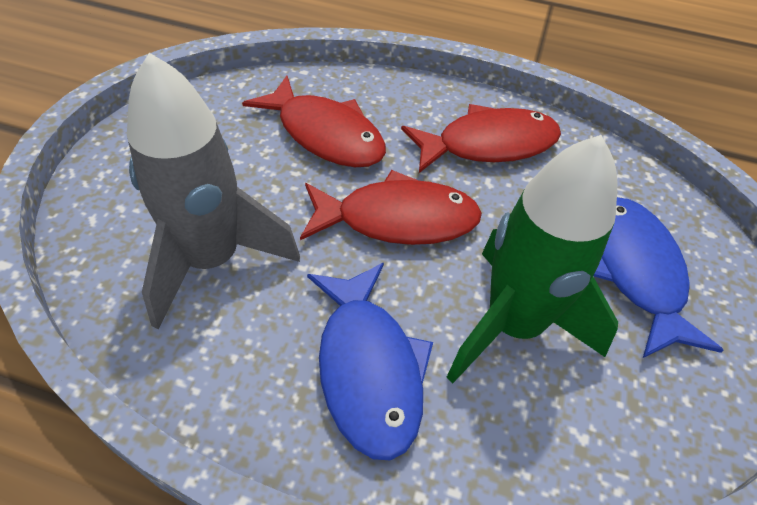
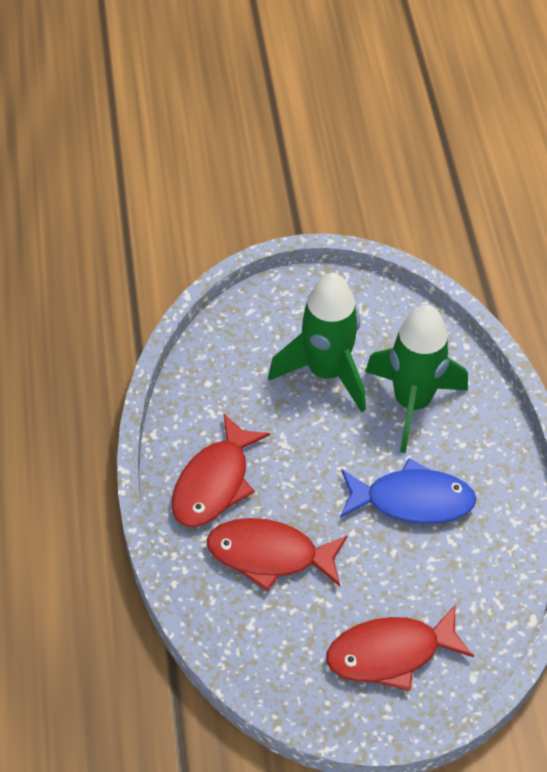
blue fish: [307,263,433,461] [593,197,724,358] = 2 -> [340,458,476,524] = 1
green rocket: [447,135,618,383] = 1 -> [268,273,366,413] [365,305,468,453] = 2
grey rocket: [127,53,300,329] = 1 -> none = 0

